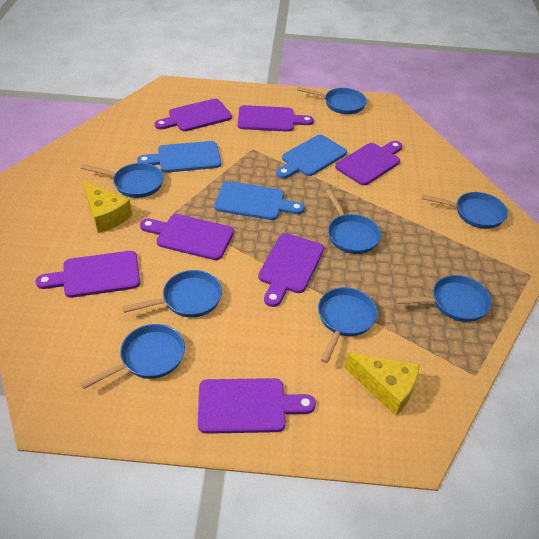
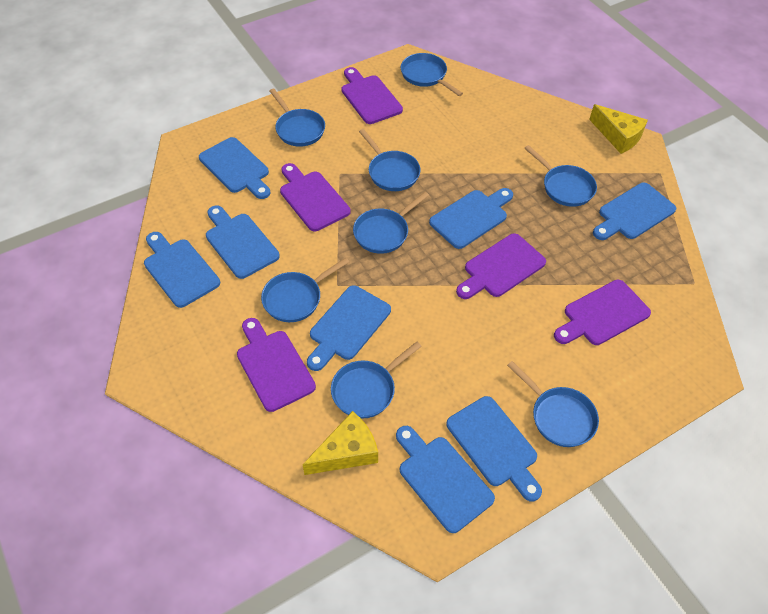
blue cutting board: [137,141,221,173] [214,181,305,220] [276,135,347,179] = 3 -> [144,232,220,308] [199,137,270,199] [206,205,280,279] [307,285,391,371] [396,426,495,533] [429,188,513,249] [446,396,542,501] [593,183,676,240] = 8
purple cutting board: [36,251,140,298] [140,214,234,260] [155,99,232,131] [198,378,316,434] [238,105,314,132] [258,233,324,307] [335,141,402,185] = 7 -> [237,318,316,412] [280,163,350,231] [342,67,403,124] [456,233,546,299] [554,280,651,345] = 5

